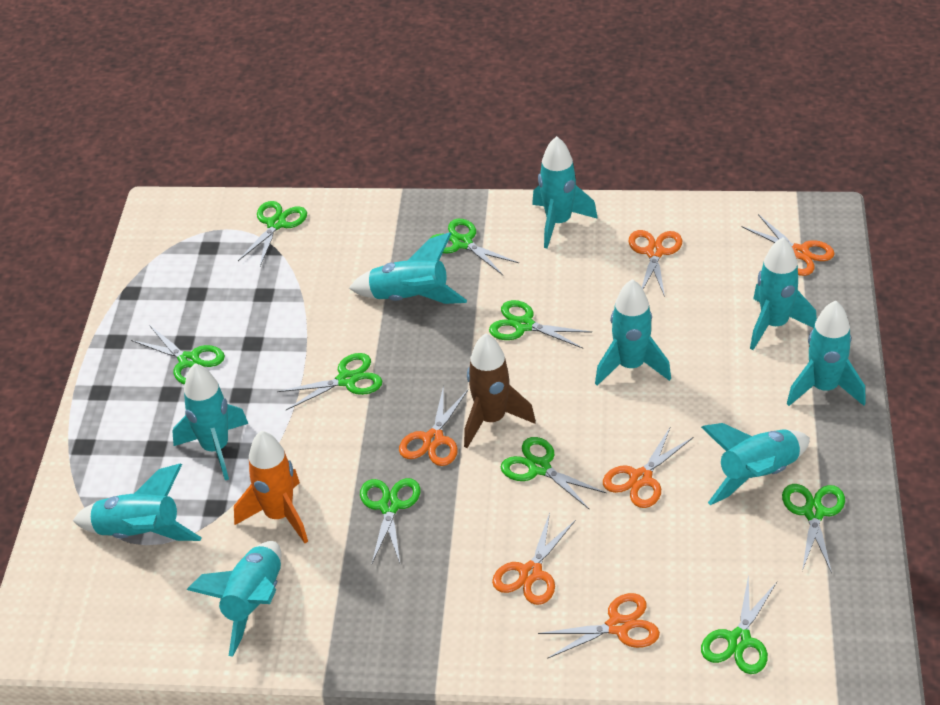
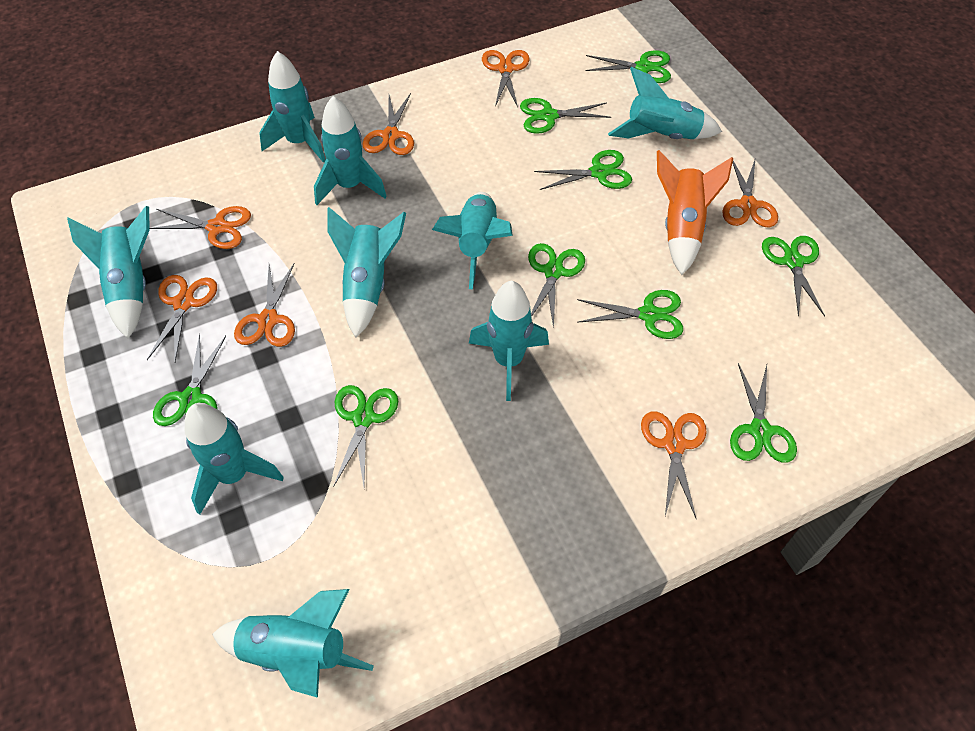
brown rocket: [464,333,536,448] = 1 -> none = 0
orange scissors: [399,385,468,466] [492,513,576,605] [538,593,660,659] [603,426,694,508] [629,230,682,297] [741,214,835,276] = 6 -> [147,275,217,362] [149,206,251,249] [234,263,295,347] [363,93,414,155] [482,50,529,107] [641,412,707,518] [722,157,778,227] = 7

